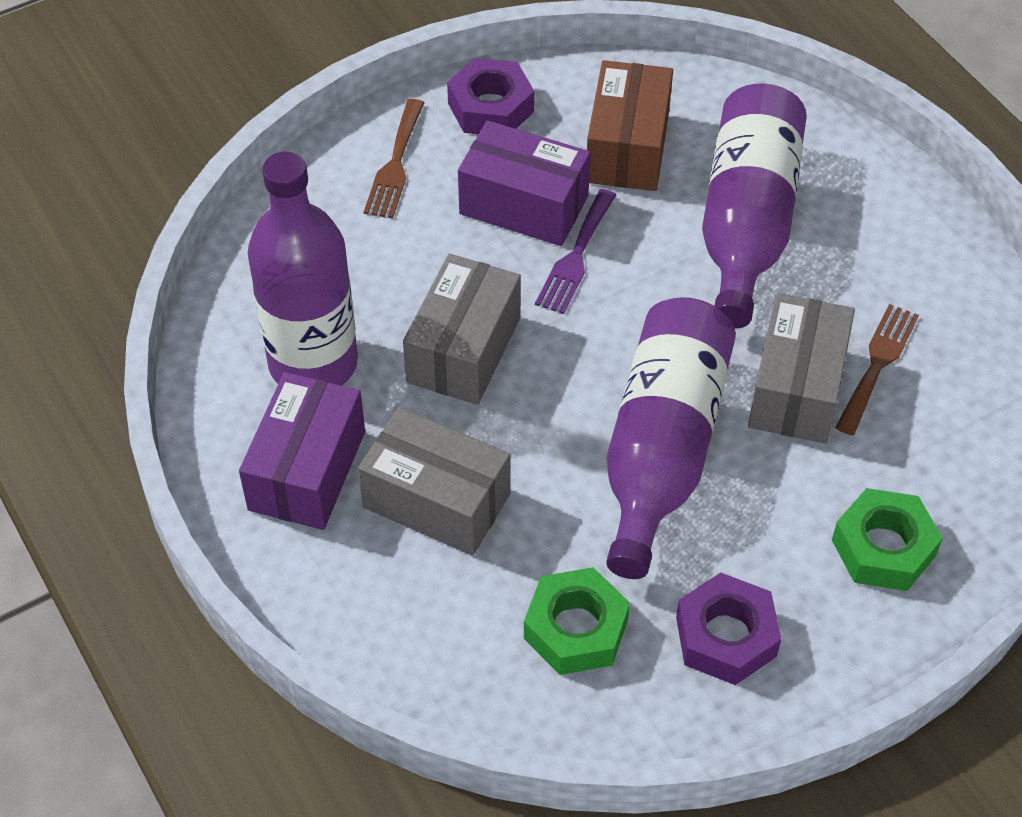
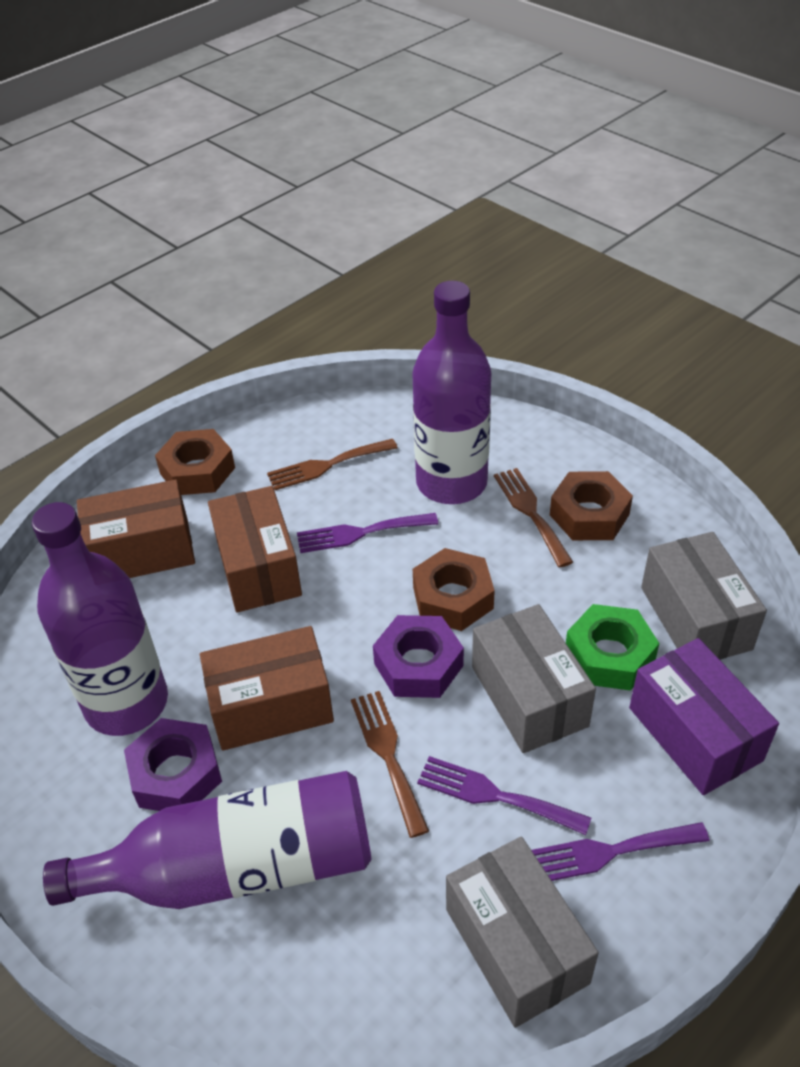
brown box: [587,60,673,191] = 1 -> [77,479,195,578] [200,626,334,751] [208,486,302,612] = 3
brown fork: [364,99,424,218] [835,304,919,435] = 2 -> [267,439,398,490] [351,691,429,838] [494,468,573,568] = 3
brown nut: none = 0 -> [155,429,235,495] [413,548,495,631] [550,471,633,540] = 3
green nut: [524,567,630,675] [832,488,943,591] = 2 -> [566,604,659,691] = 1
purple box: [239,372,365,530] [458,120,591,246] = 2 -> [629,638,779,795] = 1
purple fork: [535,189,616,314] = 1 -> [297,513,438,553] [417,756,591,835] [532,822,709,881] = 3

